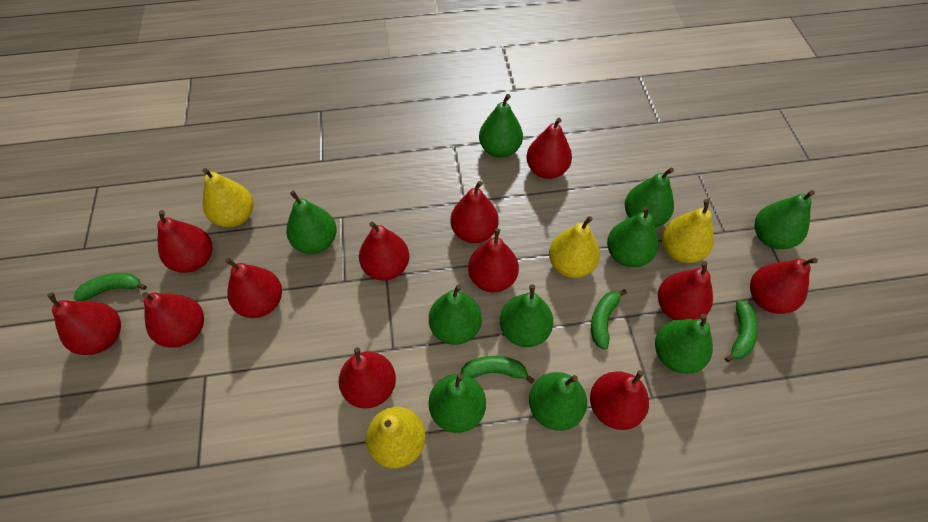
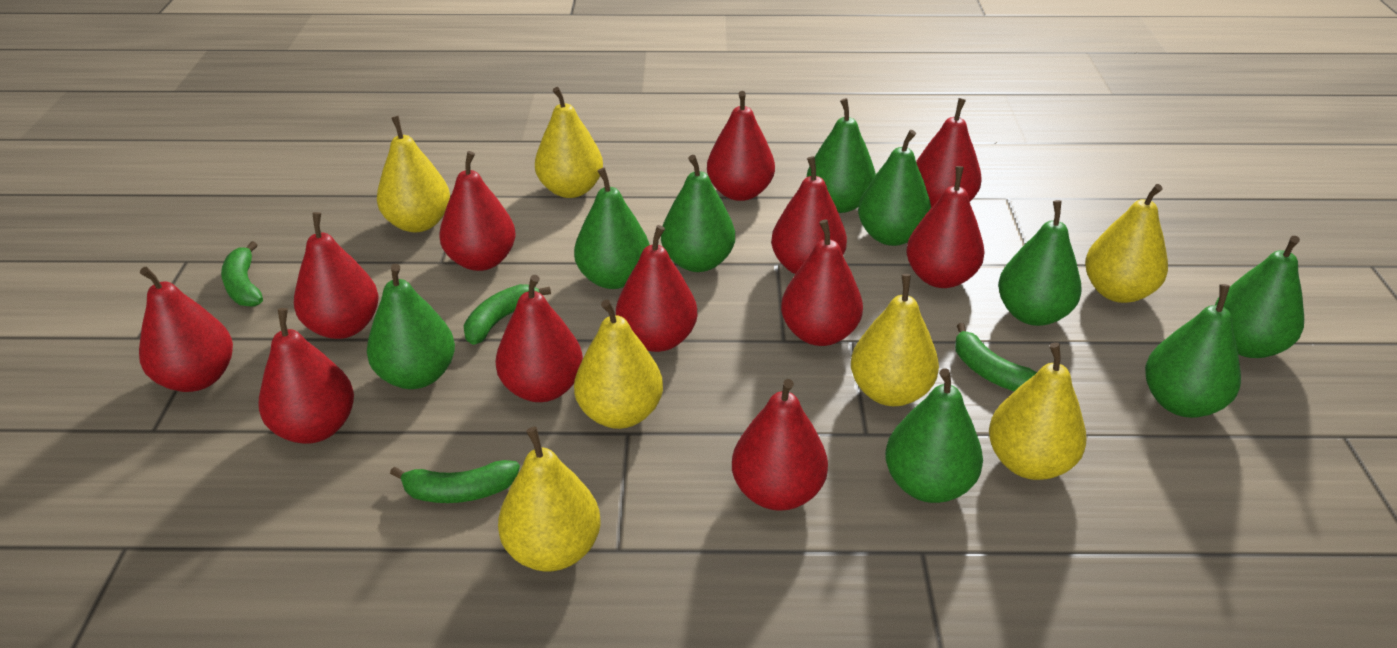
green pear: [286,191,337,254] [429,284,482,345] [429,374,486,433] [479,94,523,158] [500,284,553,347] [529,372,587,431] [607,206,658,267] [625,168,674,228] [655,314,713,374] [754,190,815,249] = 10 -> [367,264,455,389] [574,168,650,289] [661,155,735,272] [807,98,876,213] [858,130,931,246] [885,368,983,503] [998,200,1082,326] [1145,284,1241,418] [1215,236,1304,358] = 9
yellow pear: [203,168,253,228] [366,407,426,468] [549,216,600,278] [662,199,714,263] = 4 -> [377,116,450,232] [498,427,601,571] [535,87,603,198] [574,300,663,429] [851,274,939,406] [989,342,1087,480] [1085,184,1168,303] = 7

